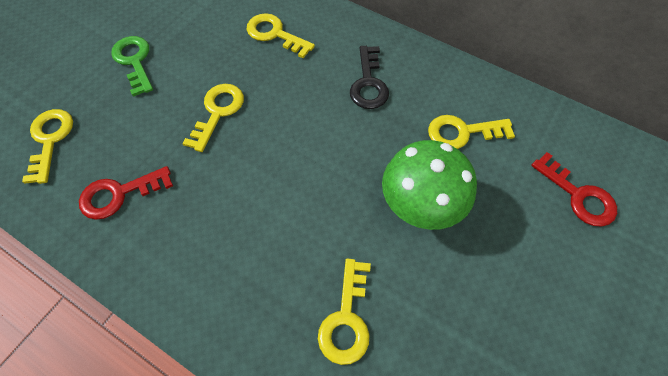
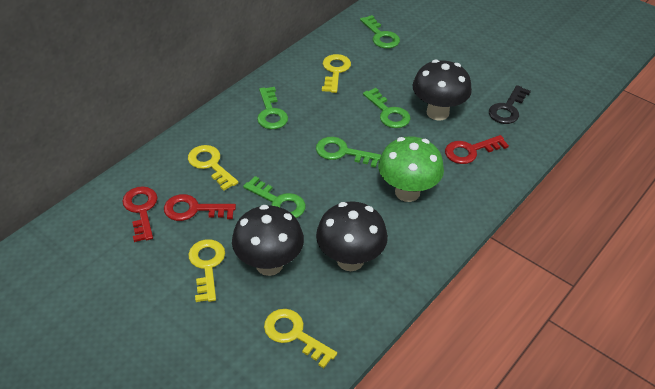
black mushroom: none = 0 -> [232,205,304,276] [316,201,388,271] [412,59,472,120] = 3
green key: [111,36,153,97] = 1 -> [243,176,306,218] [257,87,288,129] [316,137,381,168] [360,15,400,49] [363,88,410,128] = 5
red key: [79,166,173,220] [531,152,617,227] = 2 -> [122,186,158,242] [164,194,236,221] [445,135,509,164] = 3
yellow key: [22,109,73,184] [182,84,244,152] [247,13,315,58] [318,259,371,365] [428,115,515,149] = 5 -> [188,145,239,191] [188,239,225,302] [264,309,337,368] [322,54,351,93] = 4

